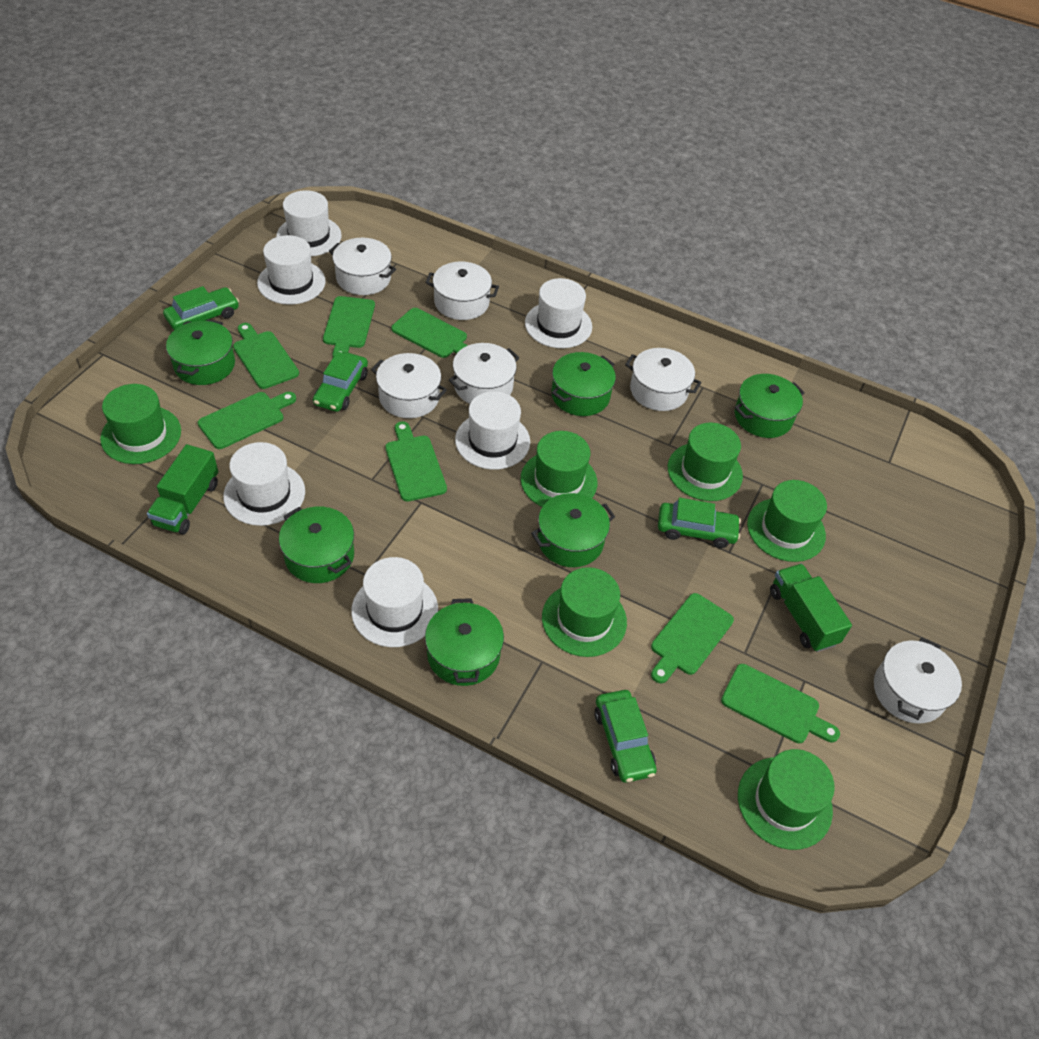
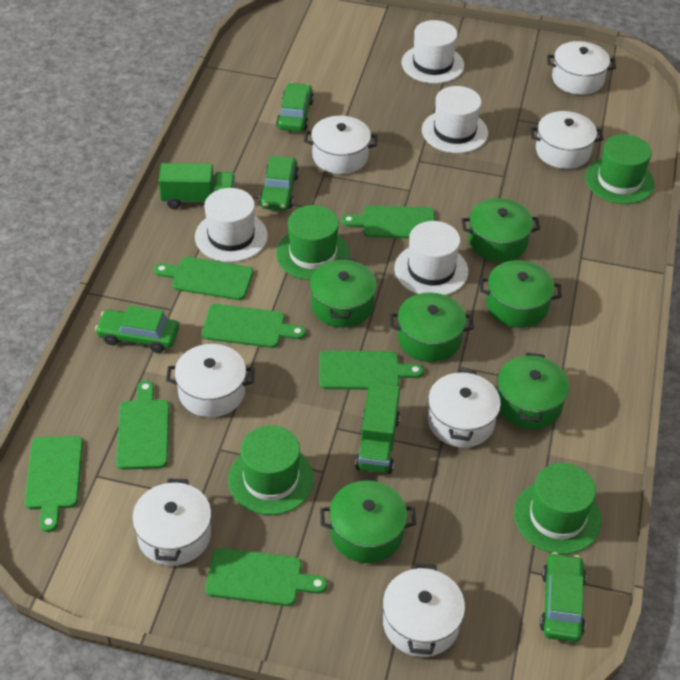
green hat: [100,384,181,464] [521,431,597,507] [542,567,627,657] [668,423,743,501] [738,749,835,850] [747,480,827,562] = 6 -> [228,425,314,515] [276,205,350,280] [514,463,602,554] [585,134,655,204] = 4
white hat: [223,442,305,526] [257,235,326,305] [276,190,342,256] [351,557,438,647] [455,391,530,470] [525,278,592,348] = 6 -> [195,188,268,262] [394,221,468,295] [402,20,464,84] [422,86,488,153] = 4
white pot: [329,238,396,295] [371,353,447,418] [425,262,499,320] [449,343,519,404] [625,348,701,411] [874,637,962,723] = 6 -> [132,478,211,566] [166,344,255,417] [304,116,378,174] [383,563,465,657] [428,369,501,447] [530,111,604,169] [547,41,616,95] = 7

